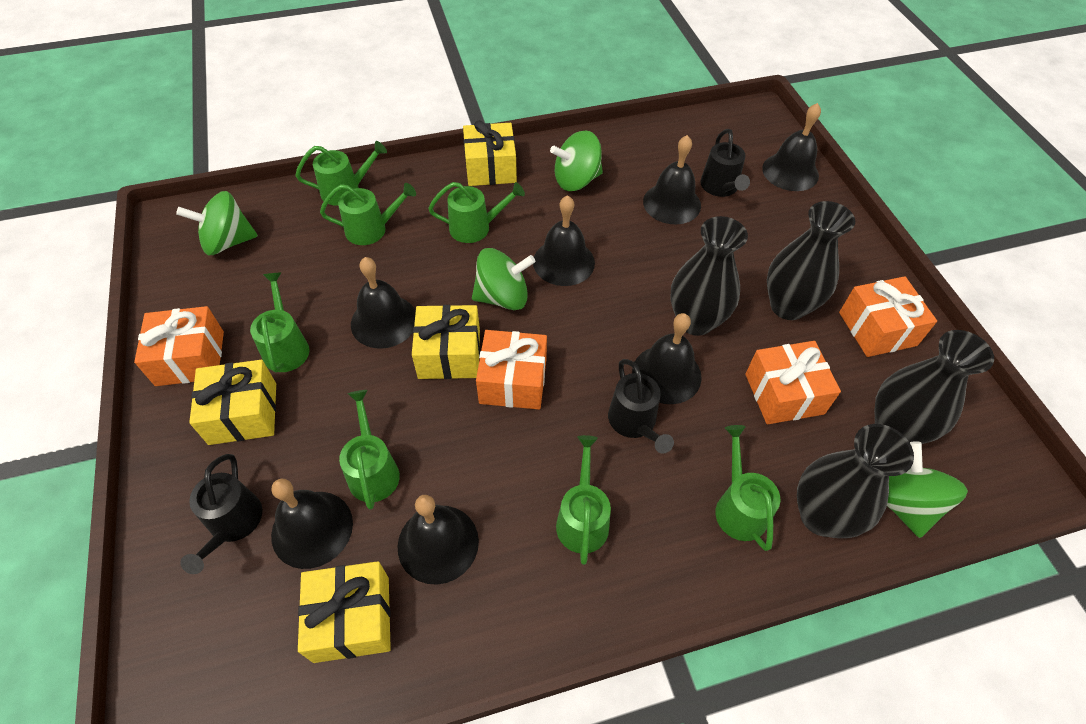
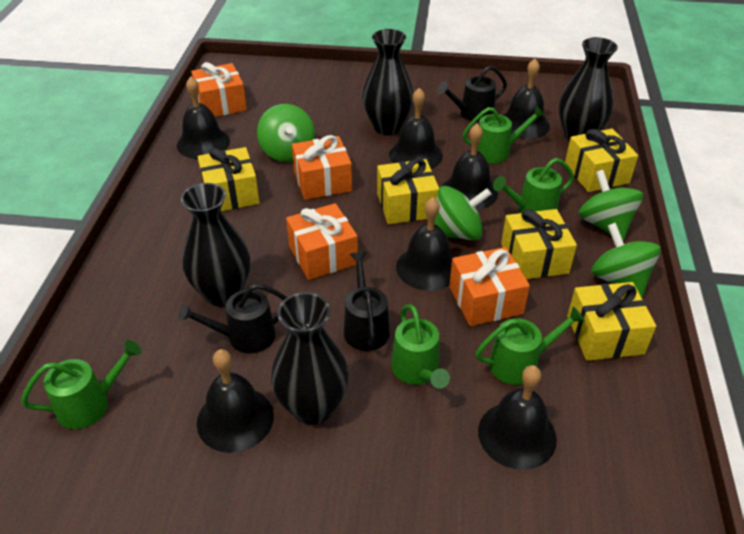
green watering can: [250,272,309,373] [296,141,387,206] [320,183,416,245] [339,390,400,510] [428,182,525,243] [556,435,611,565] [715,425,780,551] = 7 -> [21,340,142,429] [391,304,450,389] [462,106,545,163] [476,306,585,385] [493,158,574,213] = 5
yellow gift: [189,360,276,445] [298,561,391,663] [412,305,480,379] [463,120,517,186] = 4 -> [198,147,260,211] [377,159,439,224] [501,209,577,279] [565,129,638,192] [567,282,656,361] = 5

